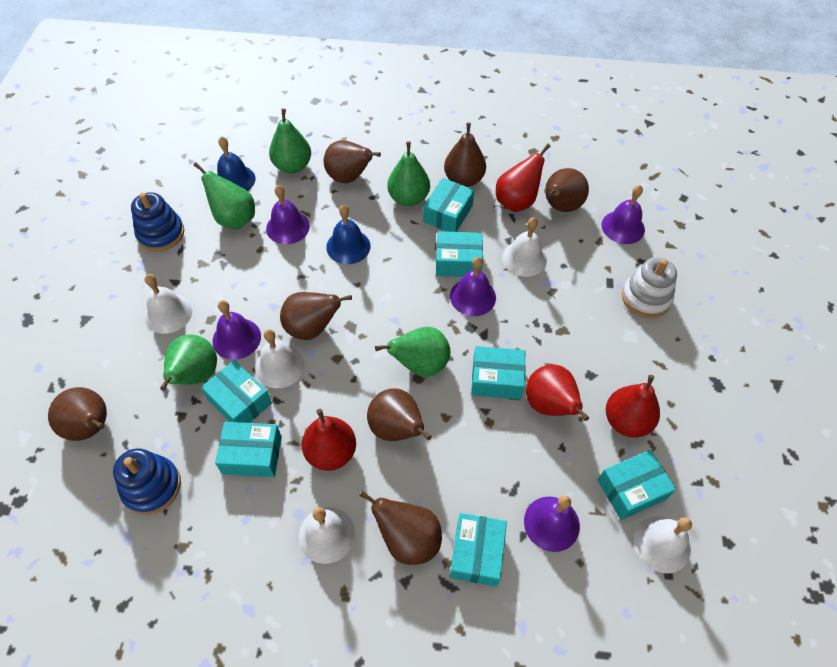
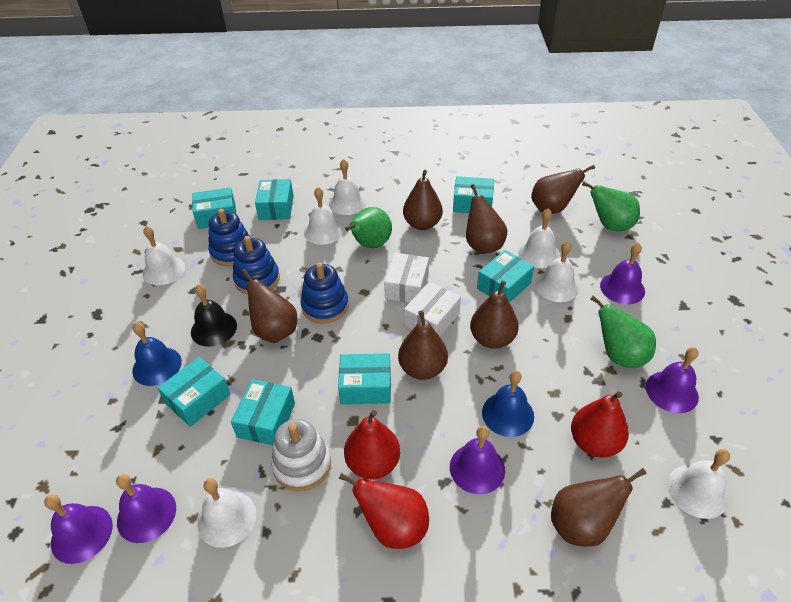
black bell: none = 0 -> [191,284,237,347] = 1
blue stacking toy: [113,448,181,515] [131,192,184,251] = 2 -> [208,209,251,266] [233,236,280,295] [300,262,349,324] = 3
green pear: [160,335,217,391] [193,162,255,229] [269,108,311,173] [375,327,450,377] [387,141,430,206] = 5 -> [345,207,392,248] [582,182,640,231] [590,296,656,368] = 3
red pear: [302,409,356,471] [496,144,551,212] [526,365,589,421] [606,375,660,438] = 4 -> [339,473,429,549] [344,410,400,479] [571,391,629,458] = 3
white bell: [144,274,193,334] [255,329,305,388] [299,507,355,564] [502,217,547,277] [633,516,692,573] = 5 -> [142,226,185,285] [197,478,256,548] [304,187,344,245] [329,159,366,215] [518,209,560,268] [535,241,579,302] [668,449,730,519] = 7
white box: none = 0 -> [384,253,429,303] [404,282,461,337] = 2

